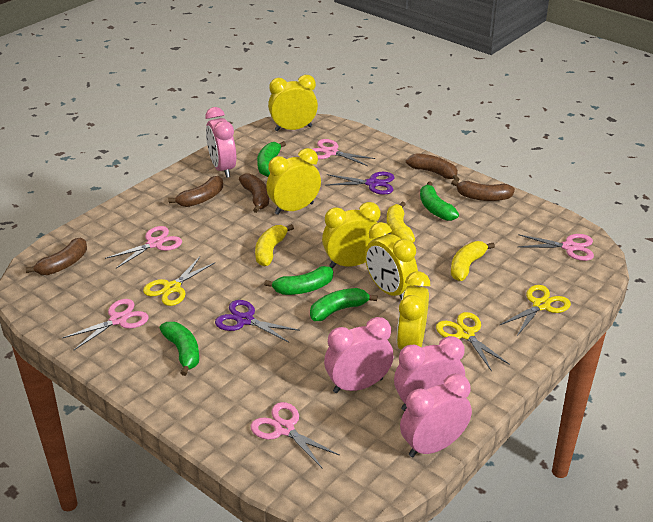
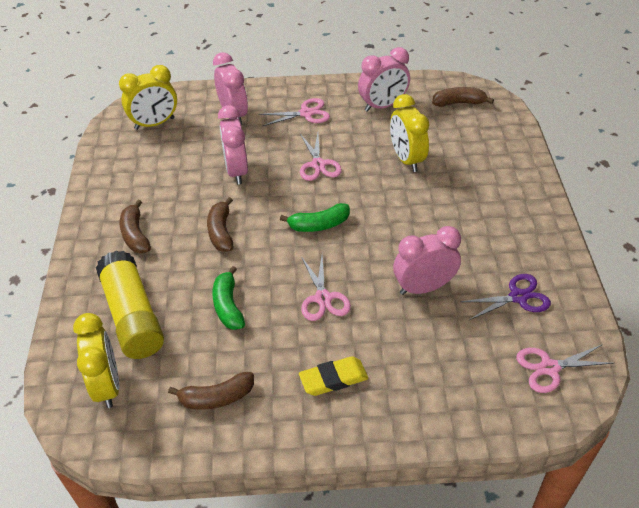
brown banana: [26,237,87,275] [168,176,223,207] [239,173,269,213] [406,153,460,182] [451,180,515,201] = 5 -> [120,200,151,254] [168,372,254,410] [207,197,233,252] [432,87,494,107] = 4
green banana: [159,322,199,376] [257,141,286,177] [264,266,333,295] [310,288,378,321] [420,182,459,221] = 5 -> [212,266,245,330] [280,203,350,232] = 2
pink scissors: [62,299,149,350] [105,226,182,268] [251,402,340,469] [312,139,376,166] [518,234,594,261] = 5 -> [259,98,330,126] [300,133,342,181] [301,256,351,321] [516,344,614,393] = 4
purple scissors: [215,300,300,343] [327,172,394,195] = 2 -> [461,274,551,320] = 1
yellow banana: [255,224,294,267] [387,202,415,243] [451,241,495,281] = 3 -> none = 0
yellow clock: [266,148,321,215] [268,75,318,131] [322,202,381,268] [365,222,418,300] [397,271,430,350] = 5 -> [73,313,119,408] [119,65,177,130] [390,94,429,172] = 3
yellow eraser: none = 0 -> [299,356,368,396] = 1
yellow glue stick: none = 0 -> [96,251,164,359] = 1
yellow scissors: [143,257,215,306] [436,312,510,372] [500,285,571,336] = 3 -> none = 0

